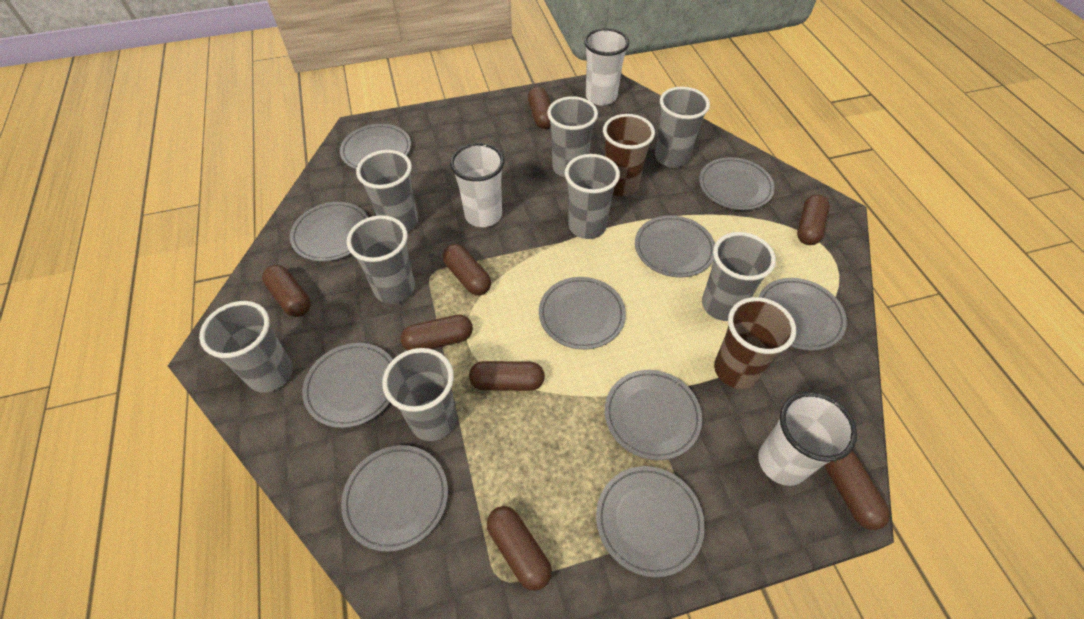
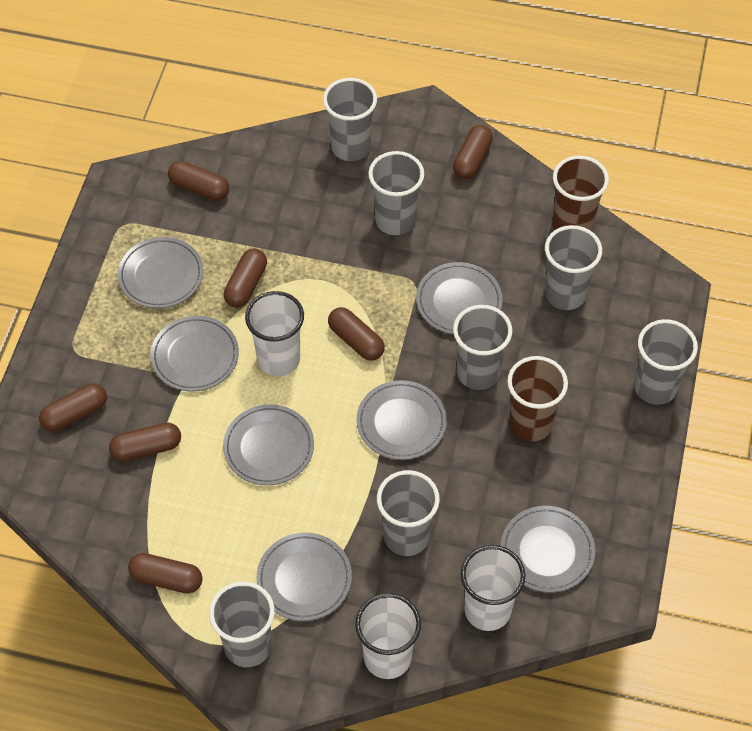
brown capsule: [262,265,311,317] [401,315,473,350] [443,244,491,296] [469,361,545,391] [487,506,552,591] [528,87,551,129] [797,194,829,245] [824,451,890,530] = 8 -> [39,383,107,432] [109,423,181,462] [128,553,203,594] [168,161,229,201] [224,249,267,308] [328,307,385,361] [453,125,493,179] = 7
grey cup: [199,301,293,393] [347,215,415,304] [356,150,418,232] [382,348,457,441] [547,96,598,178] [565,154,620,239] [655,86,710,168] [702,232,776,321] = 8 -> [209,581,275,667] [323,78,377,161] [368,151,424,235] [377,470,440,556] [453,305,512,390] [545,225,602,310] [634,319,698,405] = 7
grey plate: [290,202,369,262] [302,343,393,428] [340,124,411,169] [341,445,448,552] [539,277,626,350] [596,466,705,577] [605,370,703,460] [635,215,715,277] [699,157,775,210] [758,278,847,351] = 10 -> [118,237,203,308] [151,316,239,392] [223,405,314,485] [257,533,352,621] [357,380,447,460] [416,262,503,334] [501,506,595,593] = 7

